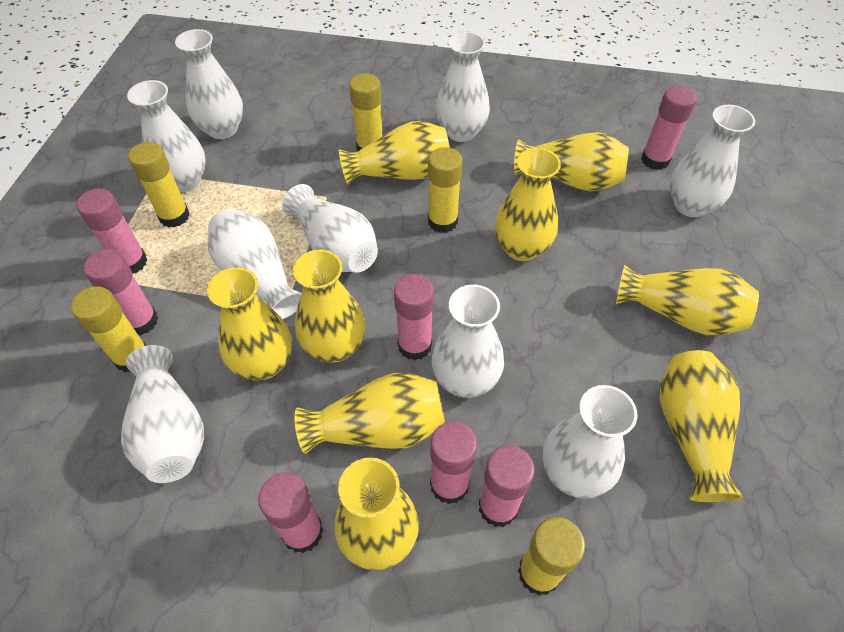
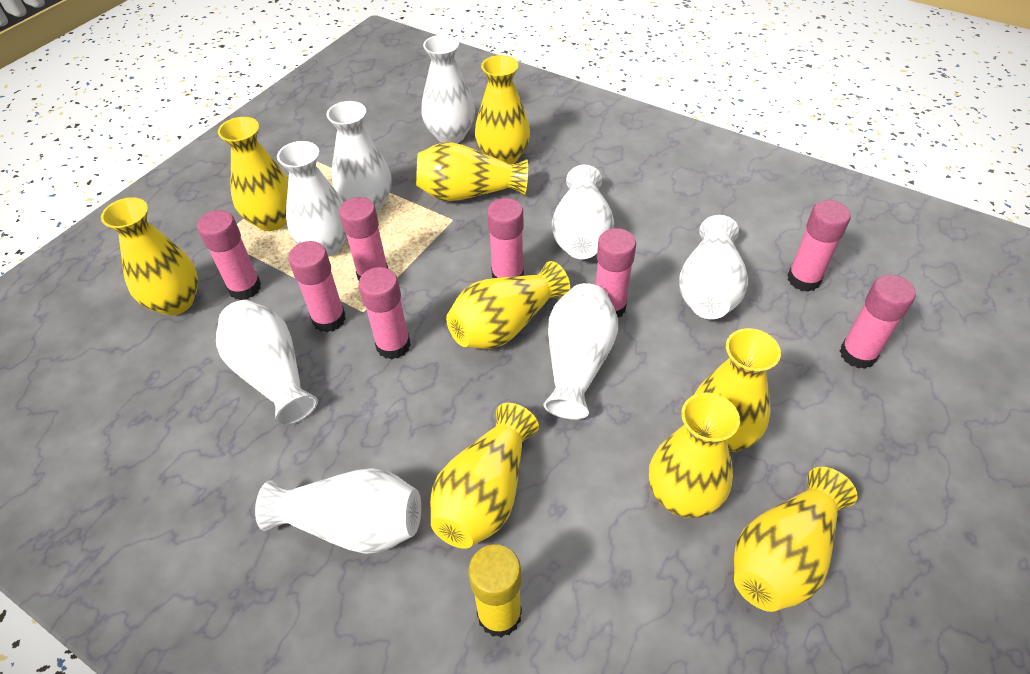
pink glue stick: [77,189,147,274] [84,249,158,335] [258,472,323,553] [394,274,434,360] [430,421,477,504] [479,446,535,527] [641,86,697,170] = 7 -> [197,210,261,300] [288,241,346,333] [339,197,388,280] [359,267,411,359] [487,198,524,278] [596,228,636,318] [787,200,851,292] [840,275,916,369] = 8
white vase: [121,345,204,483] [127,80,206,192] [175,29,243,139] [208,208,302,319] [282,184,378,272] [432,285,504,398] [435,32,490,142] [543,385,637,499] [670,105,755,217] = 9 -> [216,300,318,426] [255,468,421,554] [277,141,347,257] [326,101,392,212] [421,35,475,143] [544,283,618,420] [552,165,614,259] [679,215,748,319] = 8
yellow glue stick: [71,286,146,373] [128,142,190,228] [349,73,383,151] [428,147,463,233] [518,517,585,595] = 5 -> [468,544,522,638] = 1

